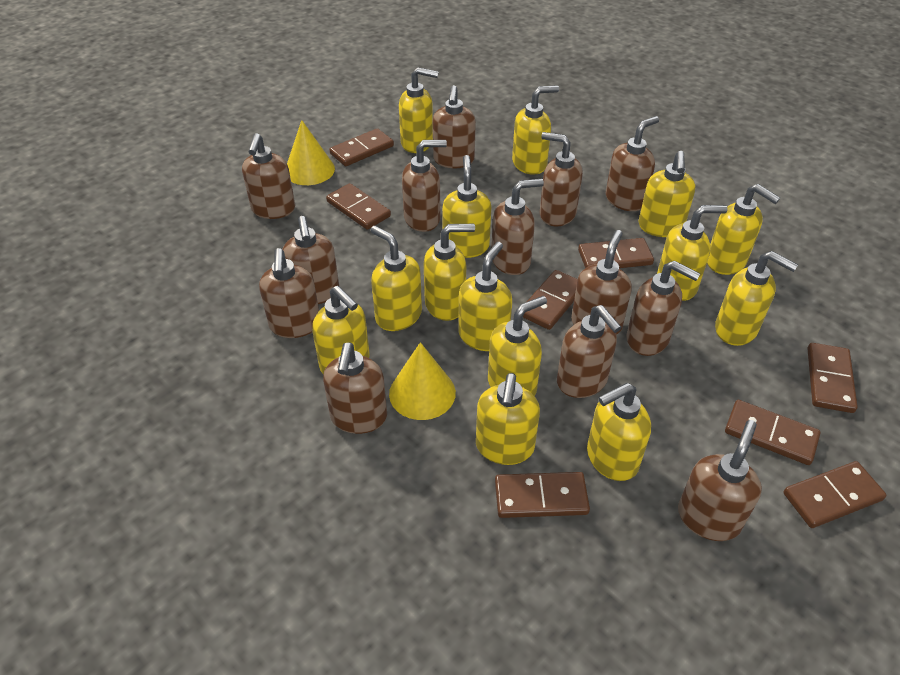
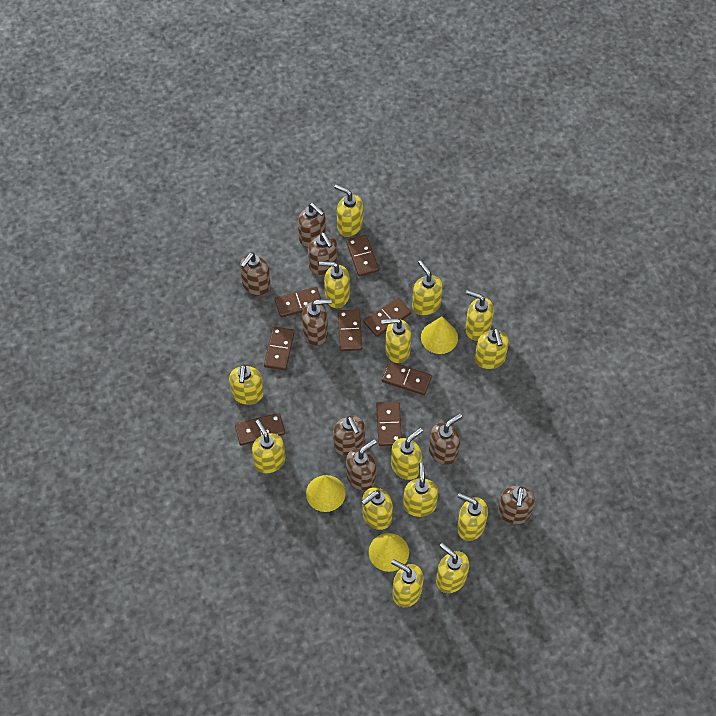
brown soap dispenser: [242,133,295,219] [259,248,319,338] [282,216,339,304] [323,342,387,434] [402,140,447,232] [433,85,476,168] [491,179,544,275] [540,132,583,227] [557,305,622,398] [571,230,632,334] [606,116,659,211] [626,261,701,356] [678,420,762,541] = 13 -> [240,253,271,296] [298,203,326,247] [302,299,332,346] [308,232,338,275] [333,416,365,456] [346,439,377,491] [429,413,462,465] [498,486,535,524] = 8
yellow cone: [287,120,335,185] [389,342,456,420] = 2 -> [306,475,346,512] [369,533,409,572] [421,316,458,354] = 3

